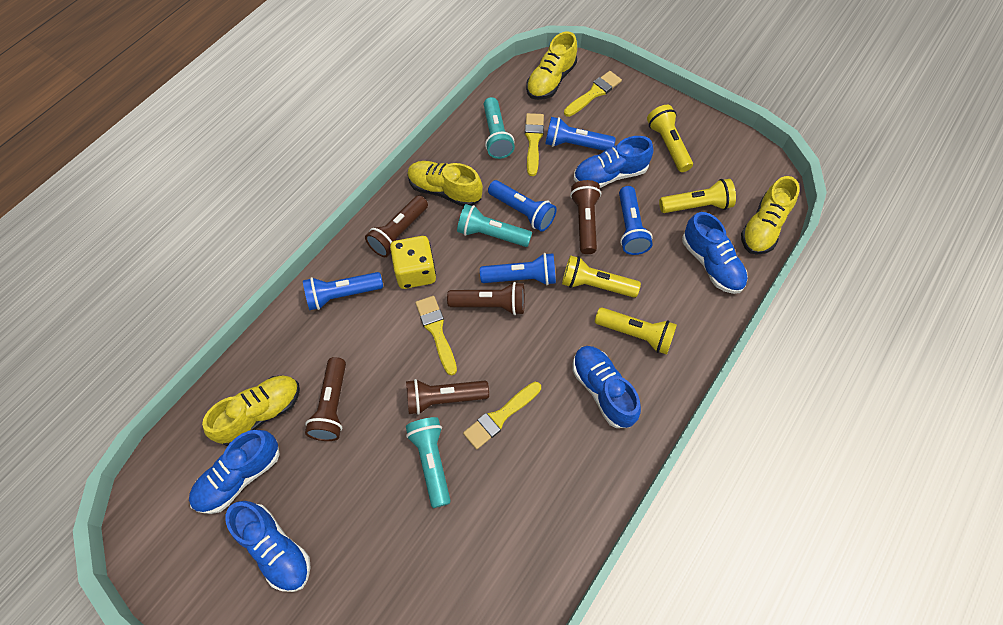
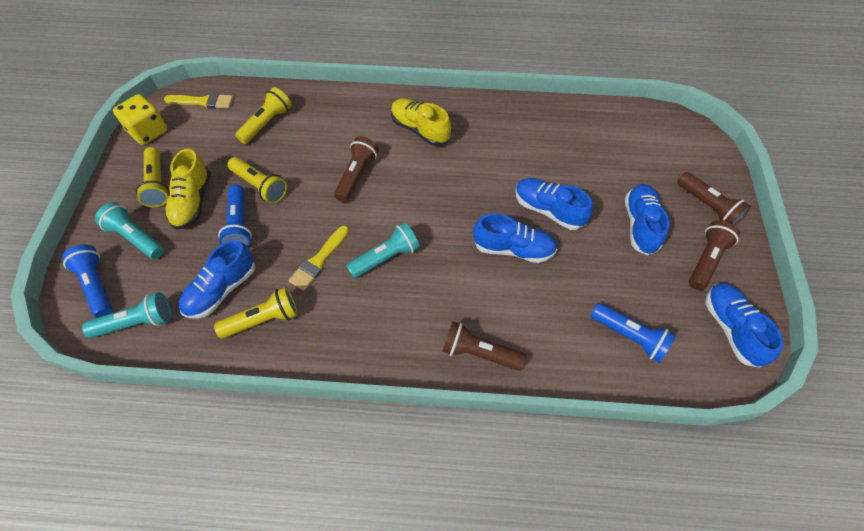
blue flashlight: [303,272,383,310] [480,253,556,285] [488,180,557,232] [545,117,616,151] [619,186,653,255] = 5 -> [62,245,112,318] [218,185,252,247] [590,303,676,363] = 3
brown flashlight: [305,357,346,441] [365,195,428,257] [406,379,489,415] [447,282,525,315] [570,180,601,254] = 5 -> [334,136,379,202] [442,321,526,371] [678,172,751,225] [689,220,740,291] = 4
yellow brush: [415,296,457,376] [463,382,541,449] [525,113,544,176] [564,71,622,117] = 4 -> [164,93,233,109] [289,226,349,291] = 2
yellow shoe: [202,375,300,446] [407,161,483,207] [526,31,577,100] [741,176,799,255] = 4 -> [165,149,211,230] [391,98,451,146] = 2

